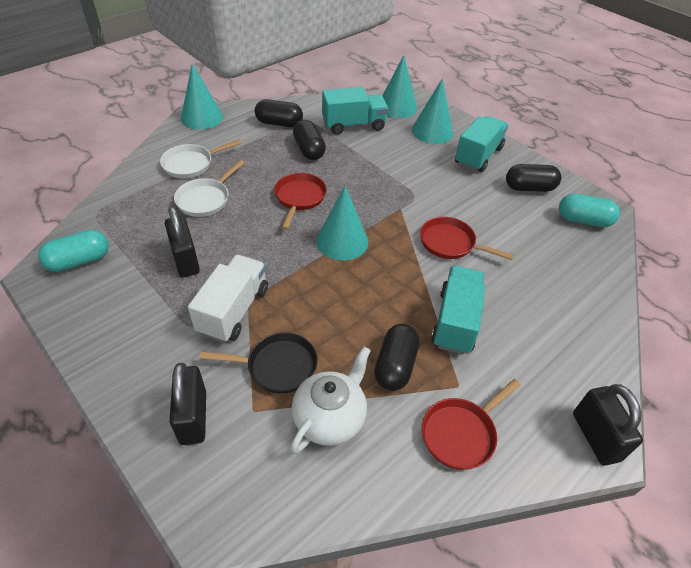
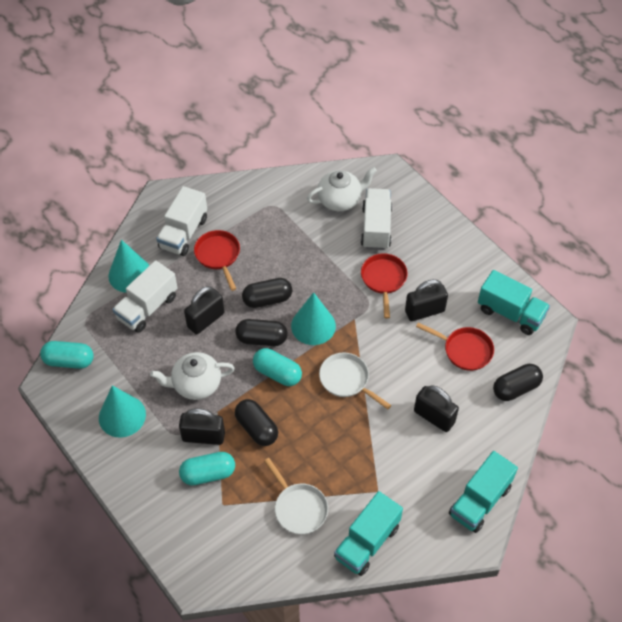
black padlock: [165,206,200,277] [169,363,206,445] [573,384,643,466] = 3 -> [179,408,225,445] [184,286,224,334] [405,279,448,321] [414,385,459,432] = 4
black pan: [199,332,318,394] = 1 -> none = 0
turquoise capsule: [38,230,109,272] [559,193,620,227] = 2 -> [40,341,94,369] [179,452,235,485] [253,348,302,386] = 3
turquoise cone: [181,64,223,130] [316,186,368,261] [382,55,417,118] [412,78,453,144] = 4 -> [99,385,146,438] [108,240,150,293] [291,292,336,345] = 3
white teapot: [290,346,371,454] = 1 -> [150,352,235,400] [307,167,377,211] = 2
white truck: [188,255,268,343] = 1 -> [112,260,177,333] [156,186,207,256] [361,188,392,250] = 3

